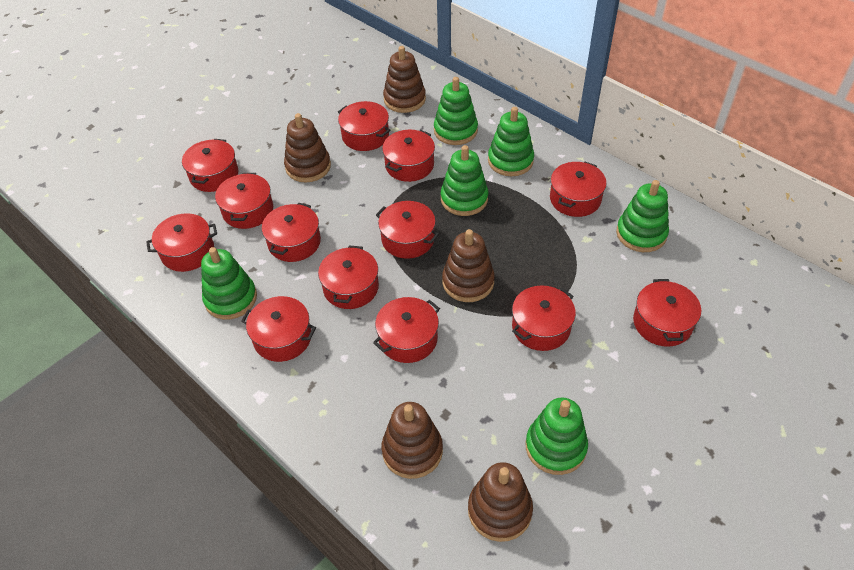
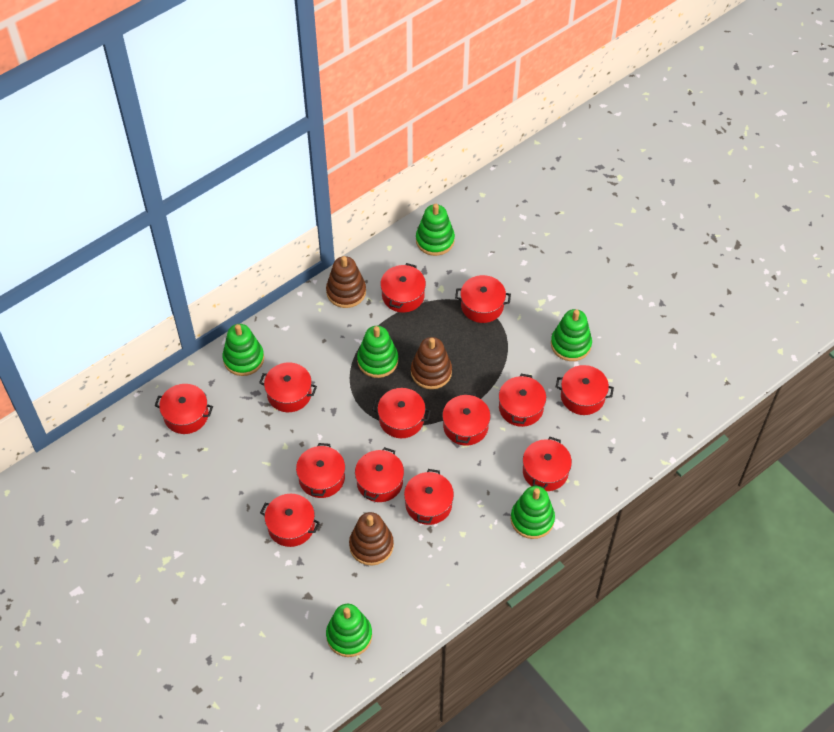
brown stacking toy: [284,113,331,182] [382,402,443,479] [383,46,426,113] [442,229,495,302] [468,462,533,542] = 5 -> [326,256,366,308] [349,512,394,565] [411,337,452,389] = 3

